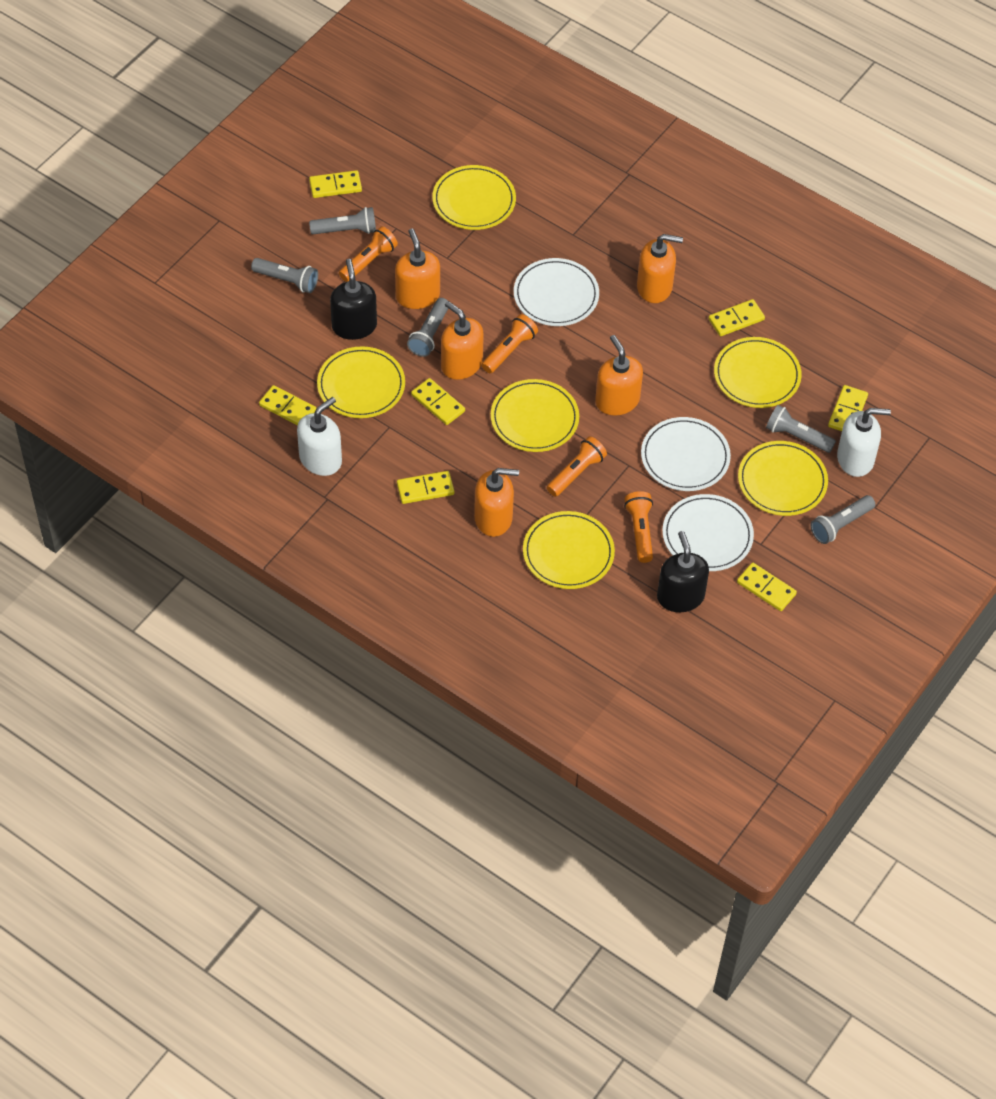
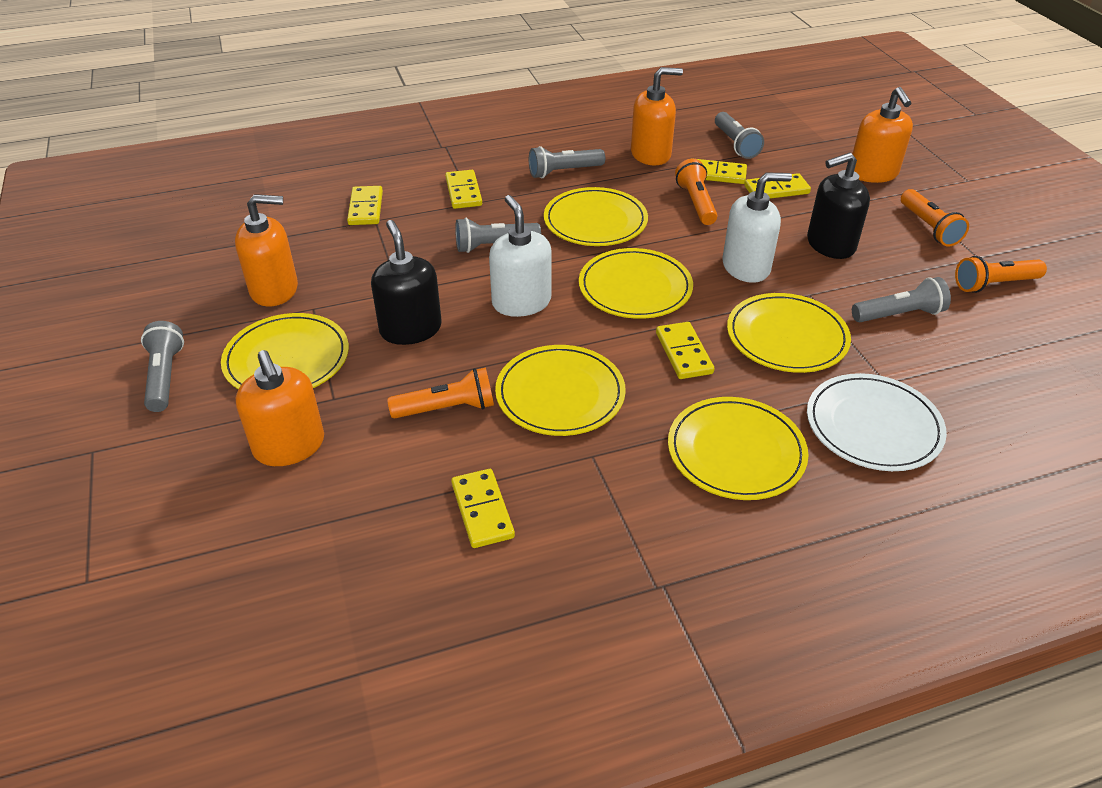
orange soap dispenser: [395,228,440,309] [441,301,484,380] [474,468,519,537] [595,335,643,415] [637,234,683,303] = 5 -> [235,194,298,306] [236,350,324,466] [631,67,683,165] [852,87,913,183] = 4
white plate: [514,258,599,326] [641,417,731,491] [662,494,754,571] = 3 -> [807,373,947,471] = 1
yellow domino: [259,385,316,426] [309,170,362,198] [397,471,454,504] [411,378,465,425] [708,299,765,336] [737,563,797,611] [828,385,868,431] = 7 -> [347,186,383,225] [445,170,482,209] [451,469,515,548] [656,322,714,379] [691,158,747,184] [744,173,811,199] = 6

